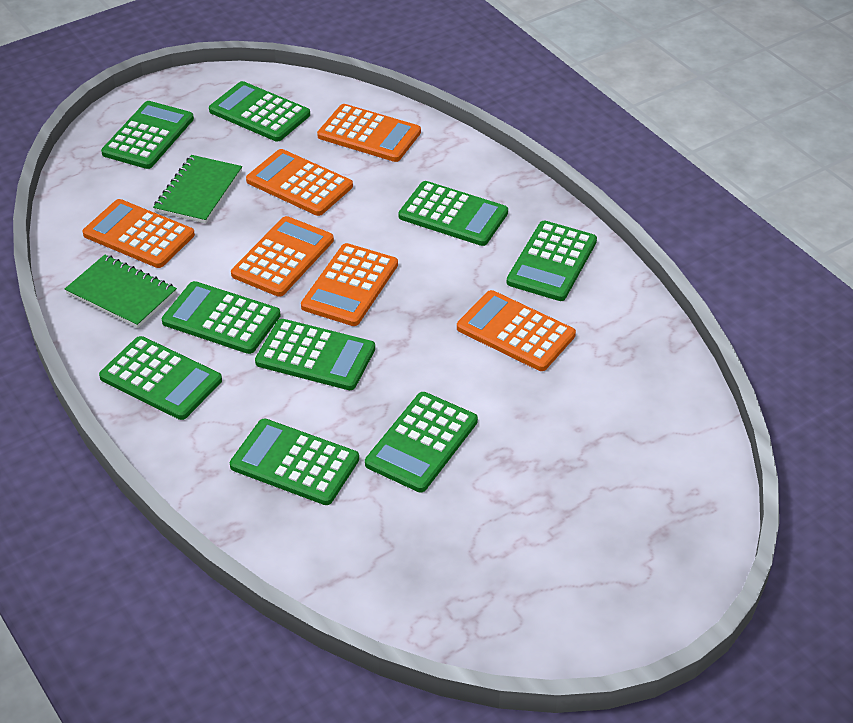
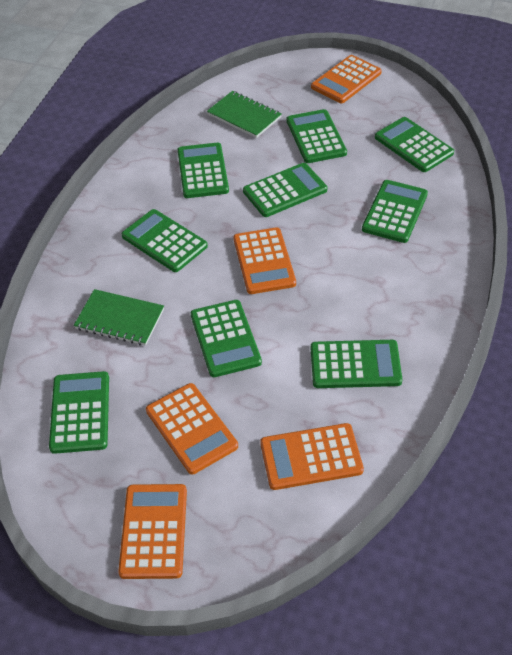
orange calculator: [82,199,195,268] [231,216,334,297] [246,149,353,216] [301,243,398,326] [317,104,421,162] [457,290,576,371] = 6 -> [118,484,187,579] [146,383,238,475] [234,227,296,294] [260,423,364,490] [311,55,382,103] = 5

